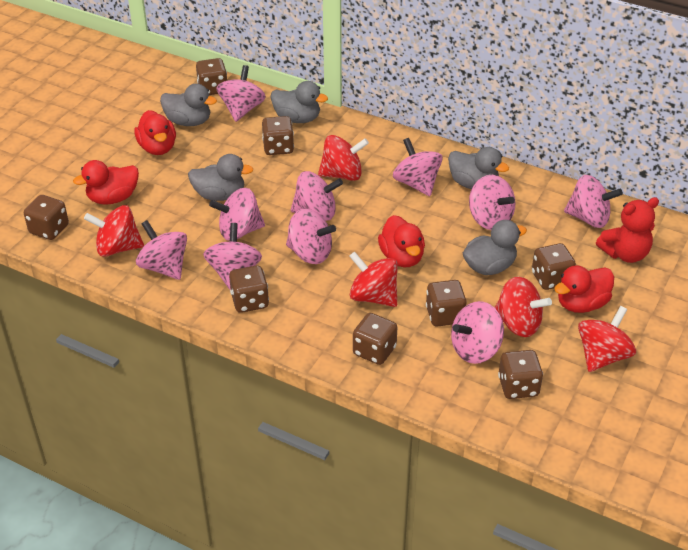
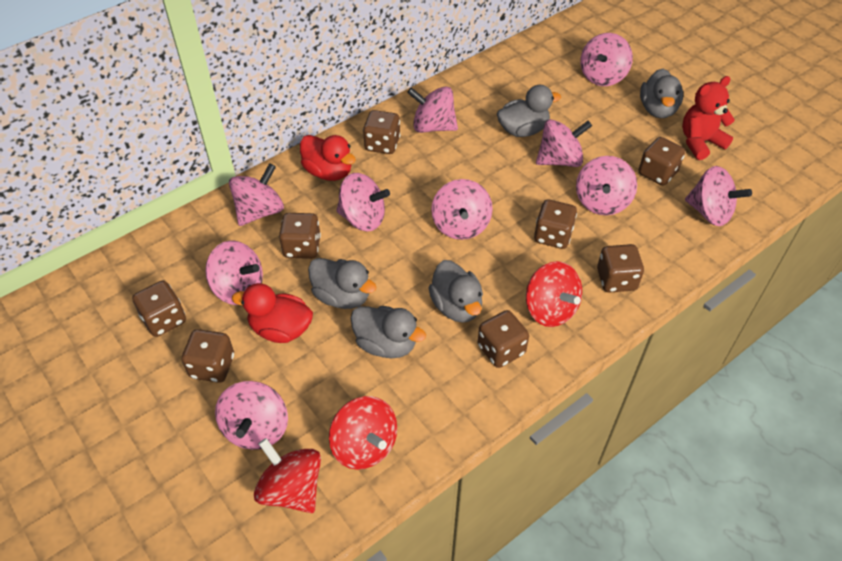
red duck: [73,160,139,205] [134,110,176,155] [378,215,425,267] [554,265,614,313] = 4 -> [232,283,313,343] [300,135,356,181] = 2
red spinning top: [84,205,144,257] [318,135,369,181] [349,251,398,307] [495,277,552,337] [578,306,636,372] = 5 -> [254,438,321,513] [329,396,397,470] [526,261,582,327] = 3

